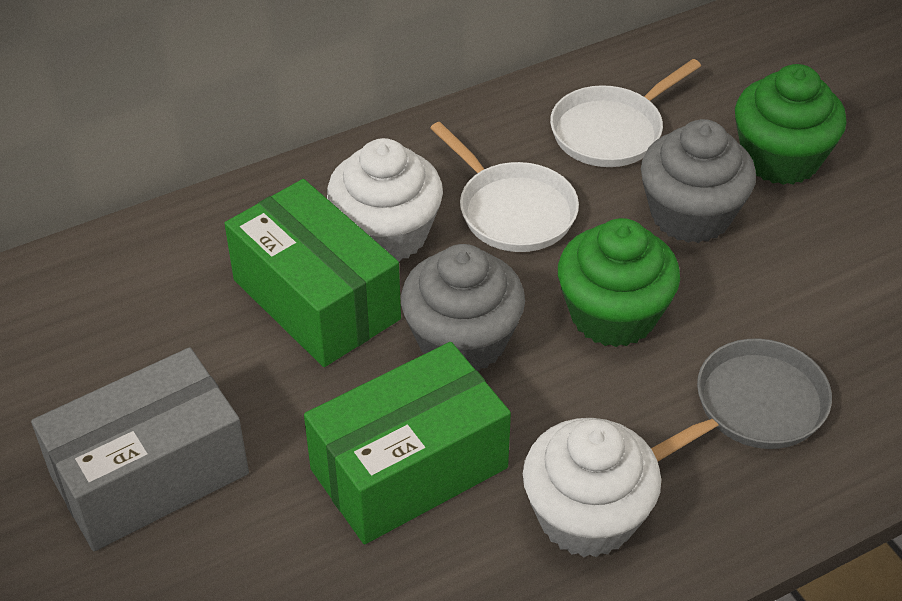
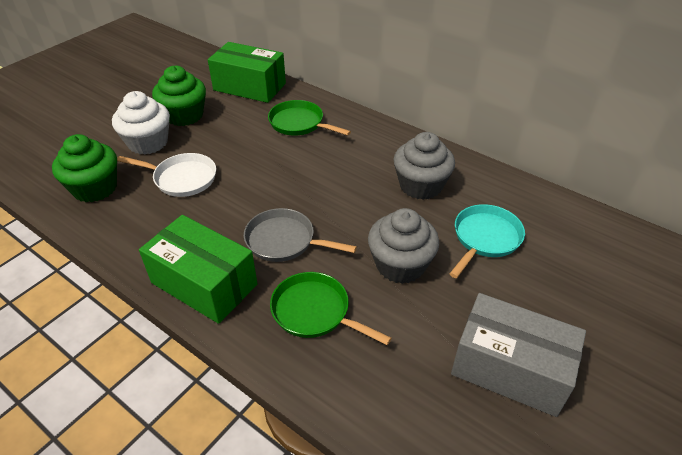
green pan: none = 0 -> [268,100,351,136] [270,272,392,345] = 2
turquoise pan: none = 0 -> [450,204,525,278] = 1
white cupcake: [327,138,443,261] [523,418,661,557] = 2 -> [112,91,170,155] = 1
white pan: [430,122,579,252] [550,59,701,167] = 2 -> [117,153,216,197] = 1

